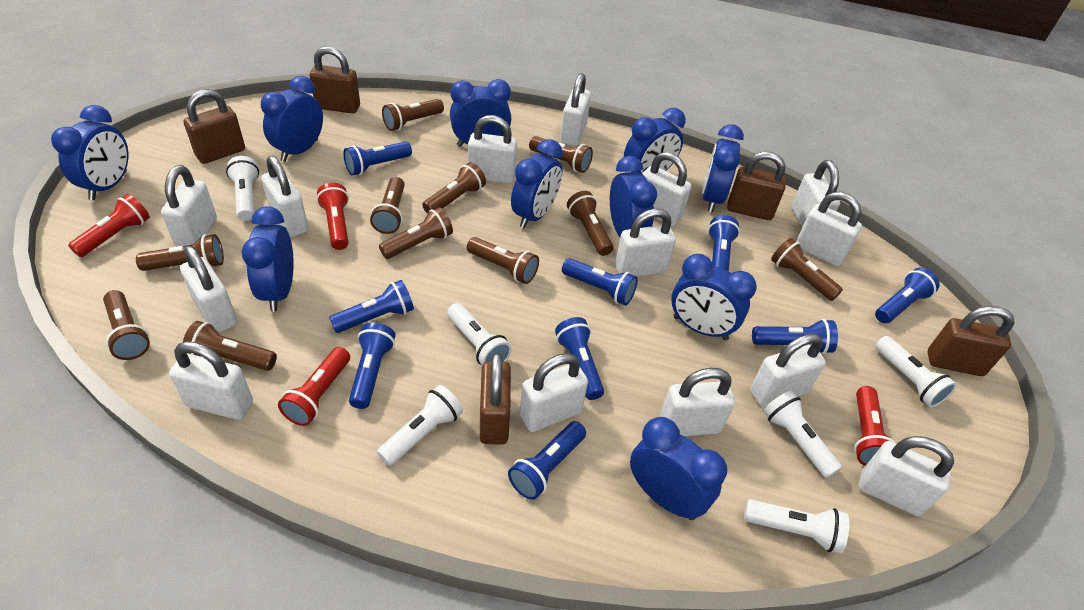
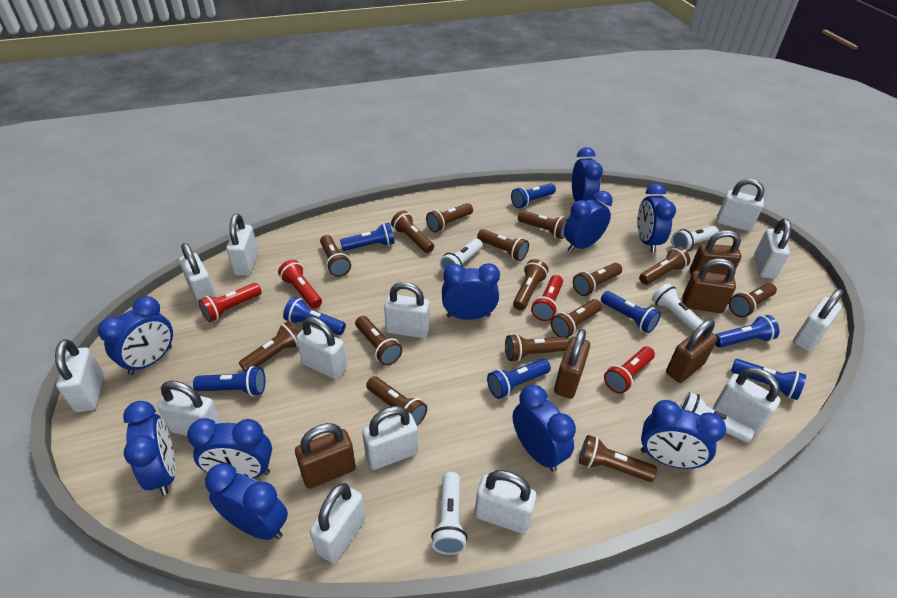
blue flashlight: [329,280,414,333] [343,142,412,176] [349,322,395,409] [508,421,586,500] [555,317,604,400] [562,258,638,305] [708,215,740,272] [752,319,838,354] [875,268,940,324] = 9 -> [193,366,265,396] [283,297,346,335] [340,223,395,251] [487,359,551,399] [511,183,556,208] [601,291,661,333] [715,315,779,348] [731,359,806,400] = 8
brown flashlight: [103,290,150,360] [136,234,224,271] [183,321,277,371] [370,177,405,234] [379,207,453,259] [382,99,444,131] [422,162,486,214] [467,237,539,284] [529,136,593,173] [567,191,613,256] [771,238,843,301] = 11 -> [239,321,300,371] [320,235,351,277] [355,316,402,365] [366,376,427,426] [391,211,434,253] [426,203,473,232] [477,229,529,261] [505,334,569,362] [513,259,549,310] [518,210,568,239] [551,299,602,338] [573,263,622,296] [579,435,657,482] [639,246,690,285] [729,283,777,318] = 15
white flashlight: [226,156,259,221] [377,385,463,466] [447,303,512,365] [744,499,849,553] [763,391,842,478] [875,336,957,408] = 6 -> [431,472,467,555] [440,239,483,272] [652,283,703,332] [671,226,719,252] [680,392,755,442] = 5
white padlock: [161,165,217,247] [169,341,253,420] [180,245,238,333] [261,156,308,237] [468,115,517,183] [520,353,588,432] [560,73,591,146] [615,209,676,276] [643,152,691,226] [660,368,735,436] [750,333,826,407] [792,160,840,227] [796,192,862,266] [858,436,954,516] = 14 -> [55,339,104,412] [157,381,222,436] [179,243,216,305] [226,214,258,276] [296,317,347,379] [310,483,366,563] [362,406,418,470] [384,282,430,338] [475,470,537,534] [713,368,781,435] [716,178,764,231] [754,218,791,279] [793,289,843,351] = 13

